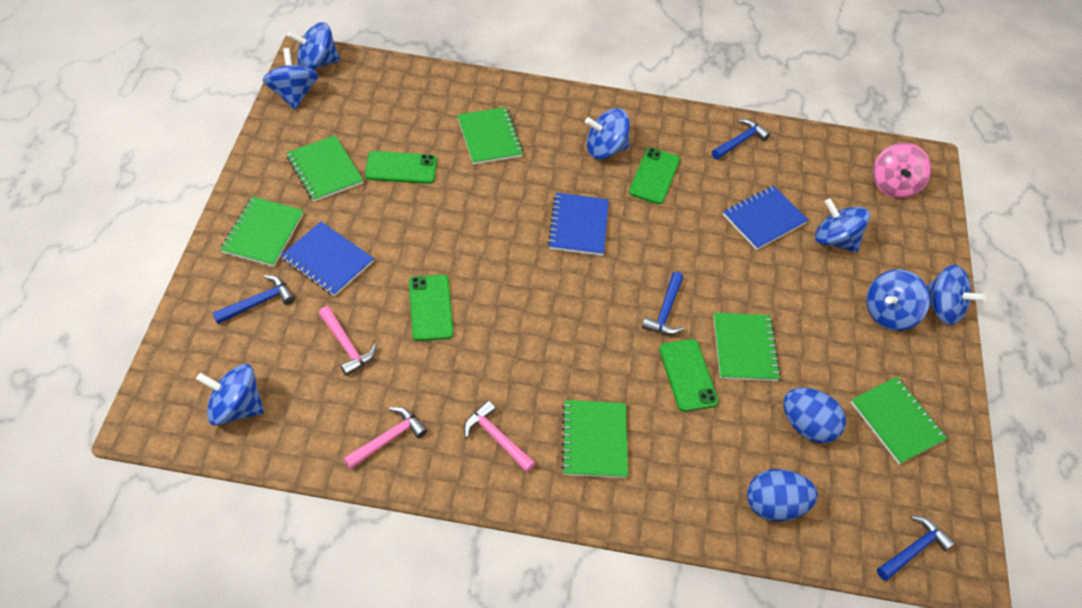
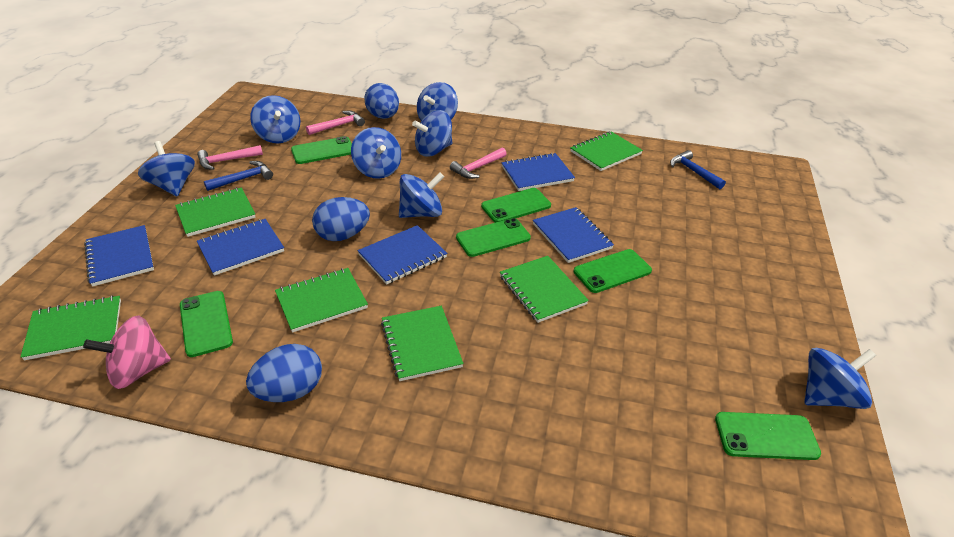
blue egg: [747,469,818,522] [783,388,846,444] = 2 -> [246,344,322,402] [312,197,370,241] [364,83,399,119] = 3
blue hammer: [212,275,295,324] [642,272,684,335] [712,119,771,160] [877,516,955,581] = 4 -> [204,161,273,191] [670,150,726,189] = 2
blue notebook: [281,222,374,296] [548,193,609,256] [723,185,808,250] = 3 -> [84,225,154,287] [197,219,284,276] [358,225,447,284] [501,153,575,191] [533,207,614,263] = 5
green phone: [365,151,437,184] [409,275,453,341] [629,148,680,204] [659,339,718,412] = 4 -> [180,291,233,357] [291,136,352,164] [456,218,531,257] [481,188,551,223] [574,249,652,293] [715,412,821,460] = 6

